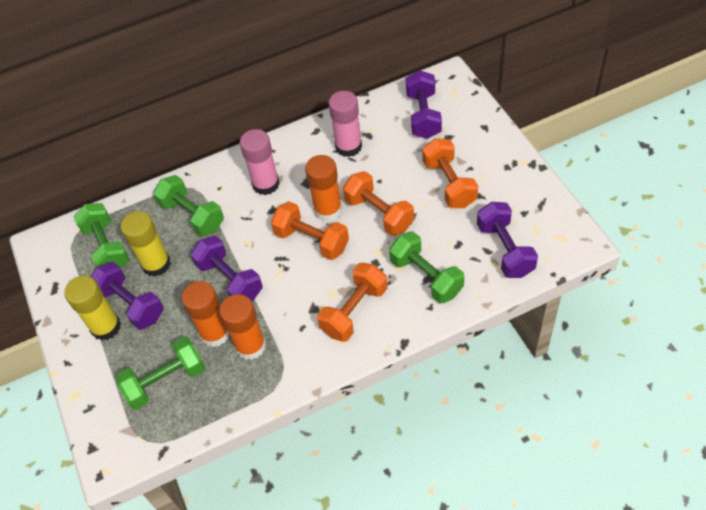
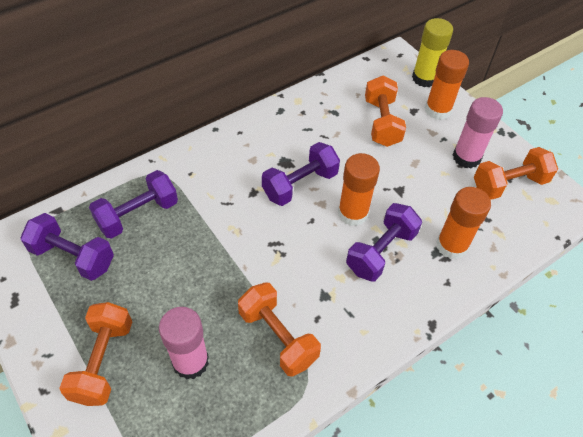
green dumbbell: [73,203,130,269] [115,337,205,410] [153,175,224,237] [389,232,464,303] = 4 -> none = 0
yellow glue stick: [64,276,121,341] [121,211,171,277] = 2 -> [412,18,453,87] = 1

